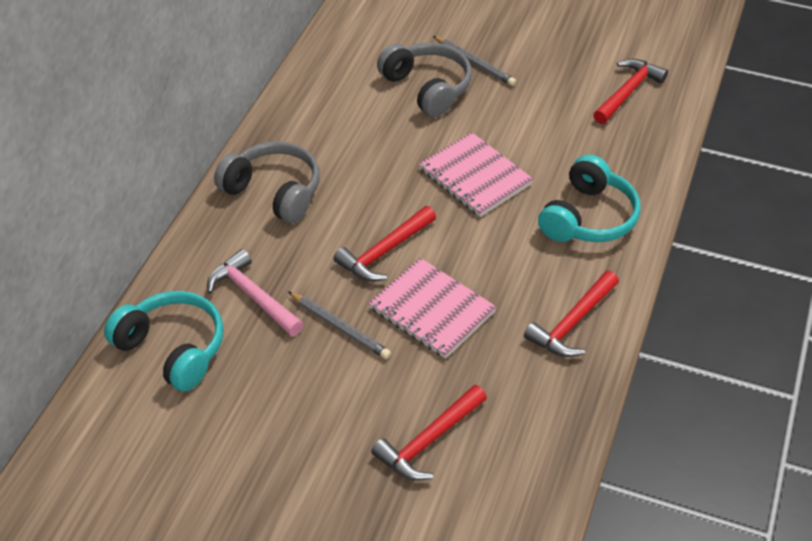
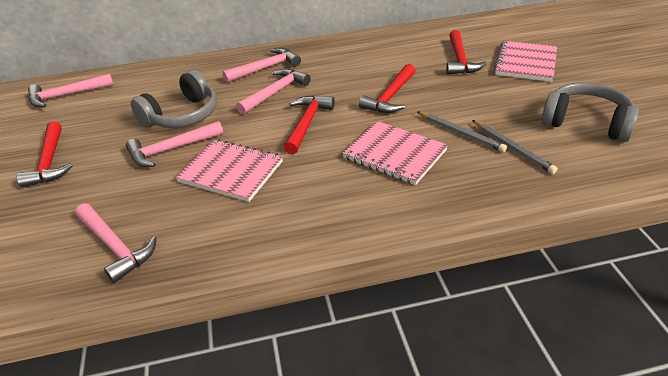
pink hammer: [207,249,303,336] = 1 -> [28,73,114,107] [75,203,157,283] [126,121,224,167] [223,48,301,83] [236,69,311,115] = 5
pink notebook: [369,258,497,359] [419,132,533,217] = 2 -> [175,139,283,202] [343,121,448,185] [494,40,557,82] = 3
turquoise headphones: [104,291,224,391] [538,154,640,242] = 2 -> none = 0

